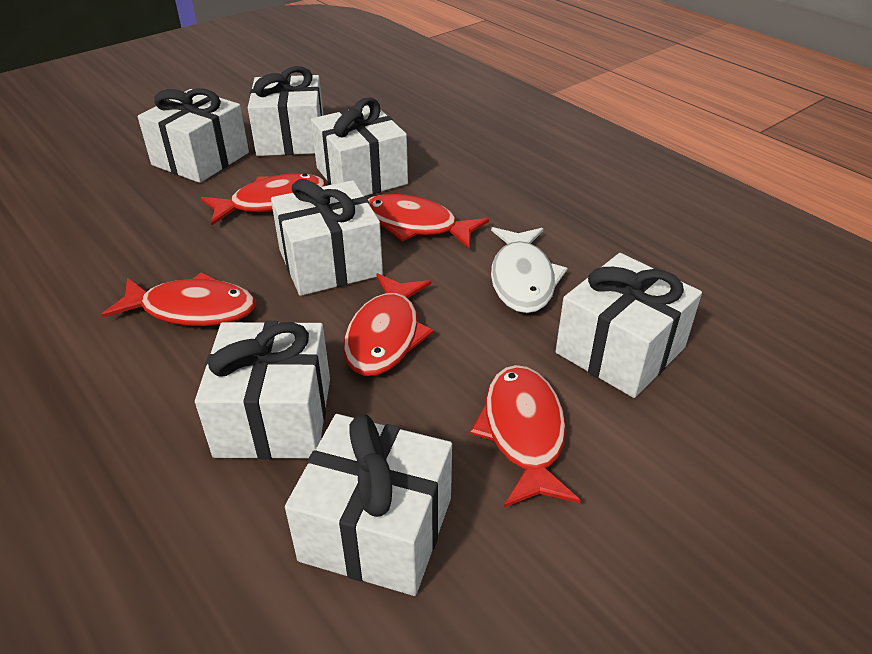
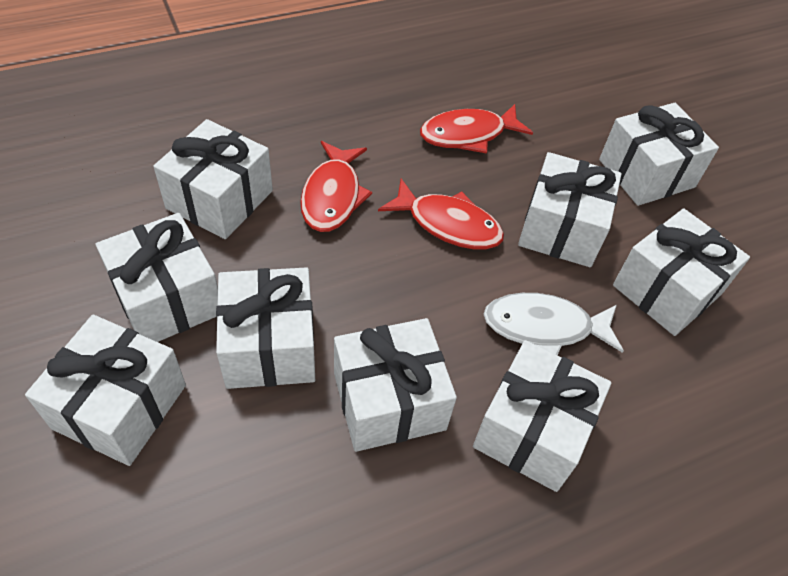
red fish: [101,272,256,326] [201,173,326,225] [343,273,434,376] [368,194,489,249] [470,365,581,507] = 5 -> [300,141,372,232] [378,179,504,250] [420,104,533,154] = 3
white gift: [138,89,249,183] [195,321,330,459] [248,66,324,156] [271,179,383,296] [285,414,452,596] [311,98,408,196] [555,253,702,398] = 7 -> [25,315,186,466] [96,213,218,342] [153,119,273,239] [216,267,315,389] [334,318,457,452] [473,340,611,492] [518,152,621,267] [599,103,719,206] [613,208,750,336] = 9

